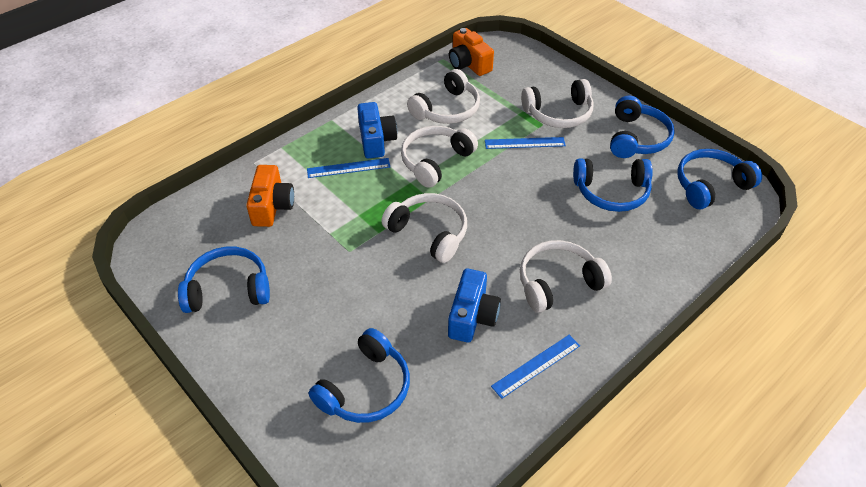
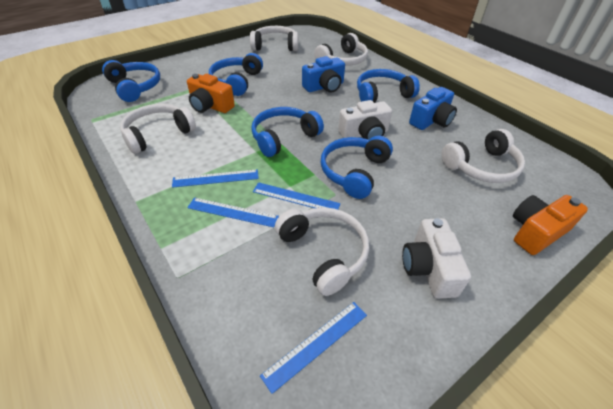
blue ruler: [307,158,390,178] [485,137,566,149] [491,335,580,399] = 3 -> [172,169,259,188] [187,197,279,227] [253,182,340,210] [260,302,367,394] = 4
white camera: none = 0 -> [338,100,392,139] [402,218,471,299] = 2

